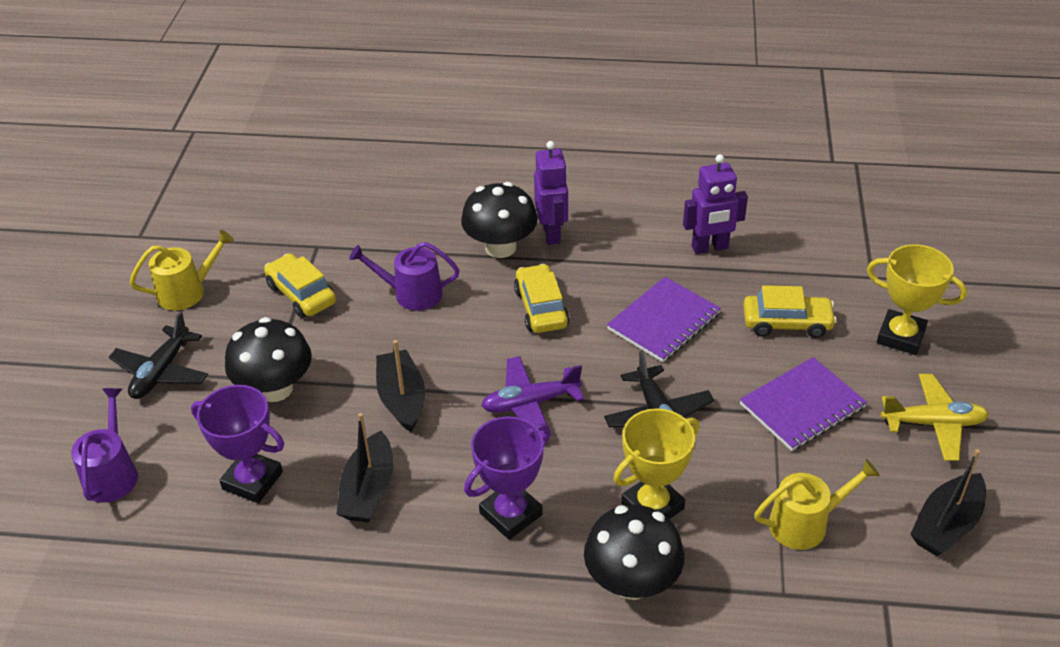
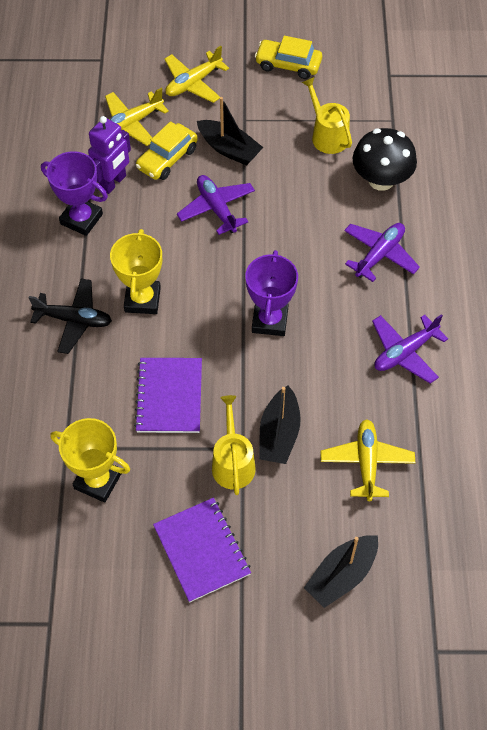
black mushroom: [225,317,312,402] [461,182,538,258] [584,505,685,600] = 3 -> [353,128,417,191] = 1
black plane: [109,312,208,399] [604,351,714,427] = 2 -> [28,279,112,354] = 1
purple plane: [481,356,584,436] = 1 -> [177,175,255,235] [344,223,420,282] [372,314,448,384] = 3
purple robot: [534,141,568,245] [683,154,748,254] = 2 -> [88,116,131,194] = 1
purple watering can: [71,388,138,503] [349,242,459,311] = 2 -> none = 0
yellow car: [264,253,336,318] [514,264,570,333] [743,285,837,338] = 3 -> [136,121,198,180] [255,36,322,79] = 2
yellow plane: [881,374,989,461] = 1 -> [105,88,169,146] [164,46,229,103] [320,419,415,501] = 3

